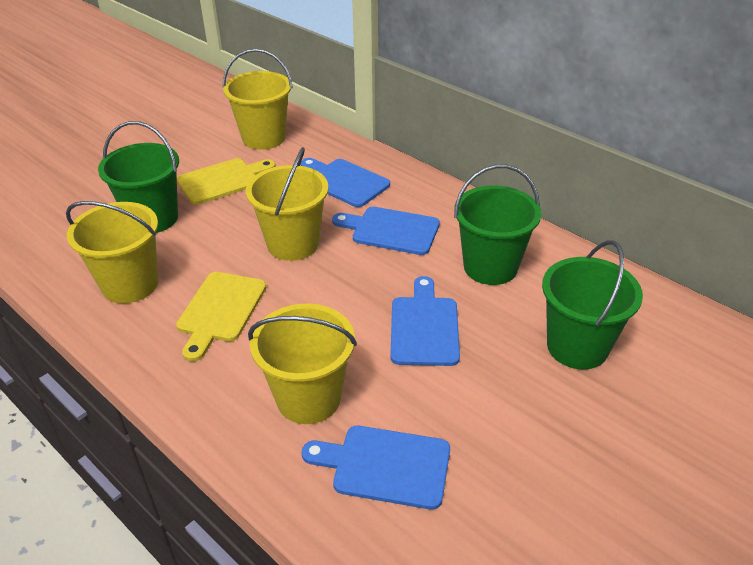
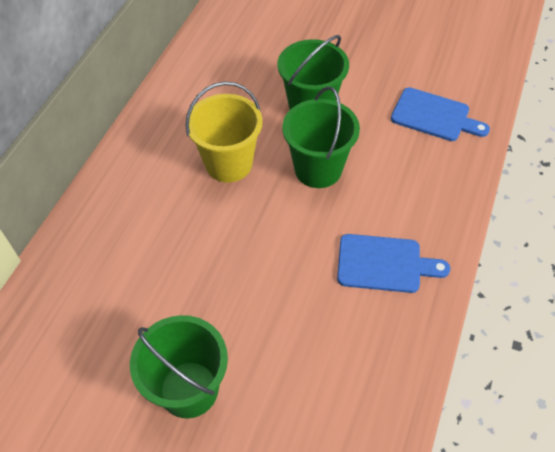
blue cutting board: [301,158,390,207] [302,426,450,510] [332,207,440,255] [390,276,460,366] = 4 -> [337,234,450,293] [391,87,490,141] = 2
yellow bucket: [66,201,158,304] [223,49,293,150] [246,147,329,261] [248,304,357,424] = 4 -> [185,81,263,182] = 1
yellow cutting board: [176,272,266,361] [177,158,276,205] = 2 -> none = 0

